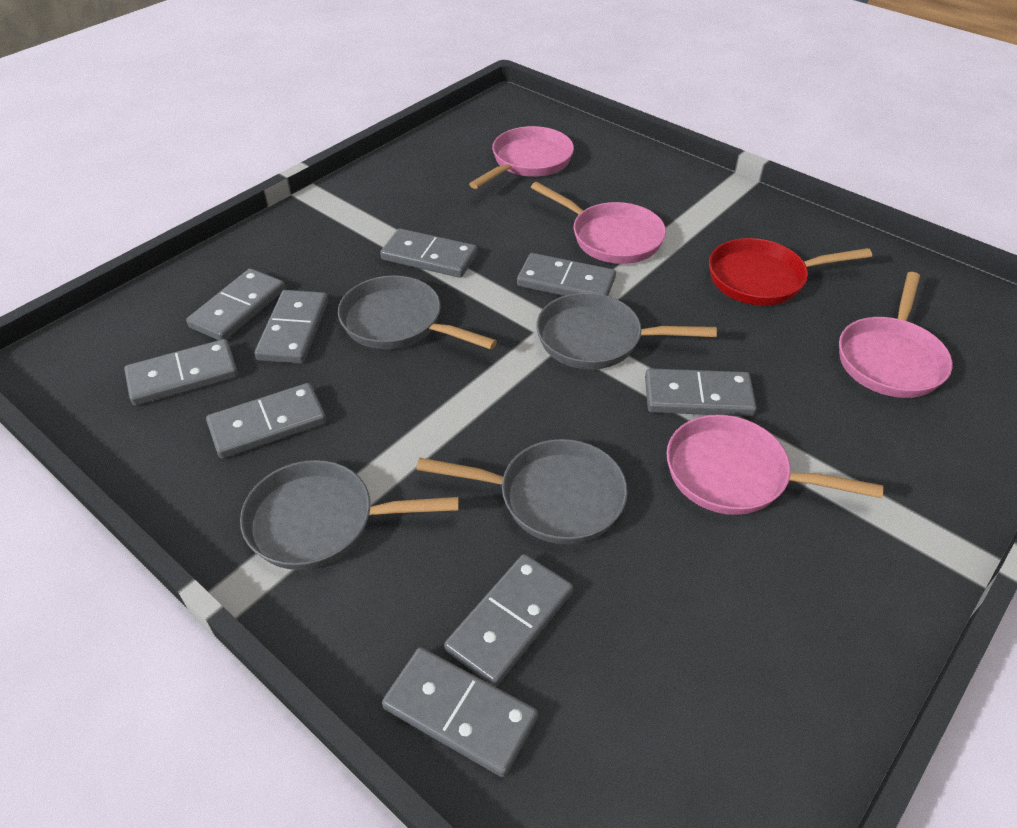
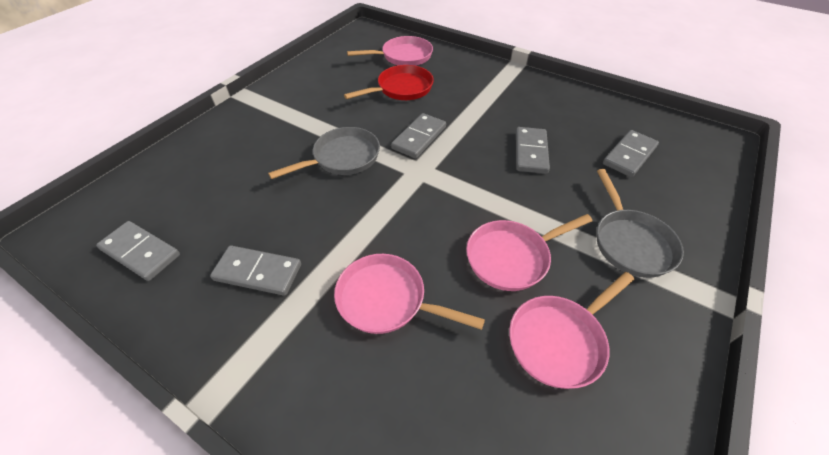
grey domino: [124,339,238,406] [186,268,285,340] [206,383,327,459] [255,290,328,364] [380,228,477,278] [382,647,538,777] [444,554,573,687] [517,253,616,296] [645,368,757,416] = 9 -> [96,221,180,281] [210,245,301,296] [391,113,446,158] [516,127,550,174] [603,130,659,177] = 5
grey pan: [240,460,459,570] [338,275,497,350] [416,439,628,544] [536,293,717,369] = 4 -> [268,127,380,179] [597,169,684,278] = 2

